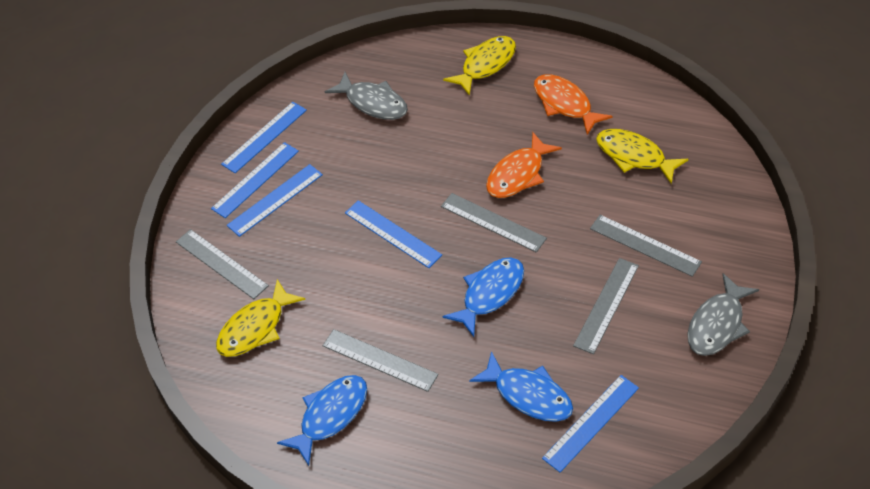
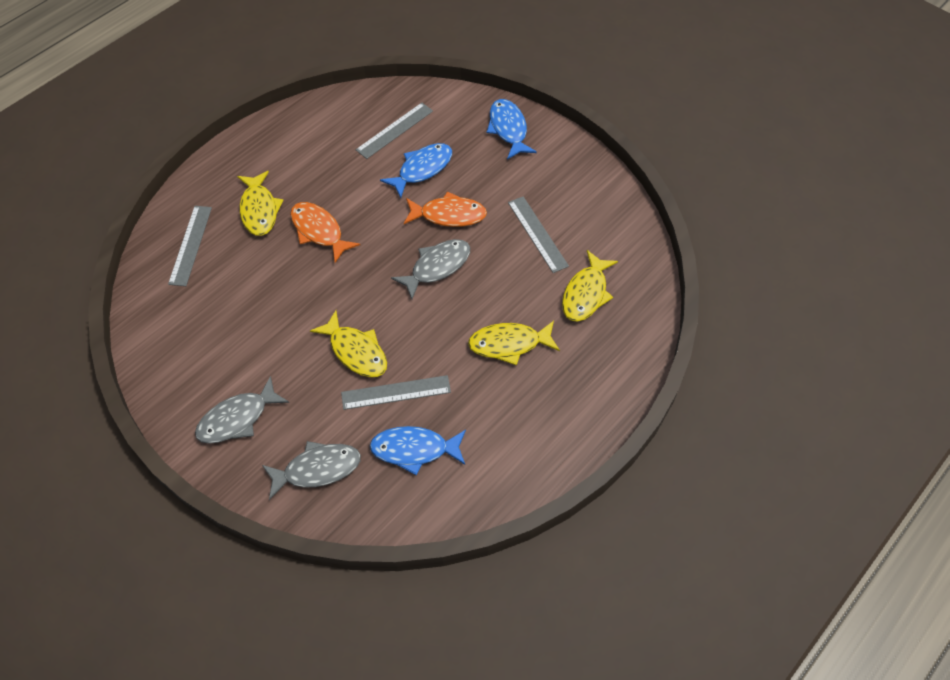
blue ruler: [211,142,299,218] [221,102,307,173] [227,164,323,237] [345,200,442,268] [542,375,639,472] = 5 -> none = 0
grey fish: [325,72,408,120] [687,273,759,356] = 2 -> [195,376,289,444] [262,441,361,500] [391,239,470,299] = 3
grey ruler: [176,229,269,299] [323,329,439,392] [441,193,547,253] [573,258,639,354] [590,215,702,277] = 5 -> [168,206,212,286] [341,375,451,410] [356,103,433,159] [508,196,569,273] = 4
yellow fish: [216,279,305,357] [443,36,516,96] [596,129,688,184] = 3 -> [237,171,284,236] [310,310,387,377] [468,321,560,365] [562,250,618,322] = 4

